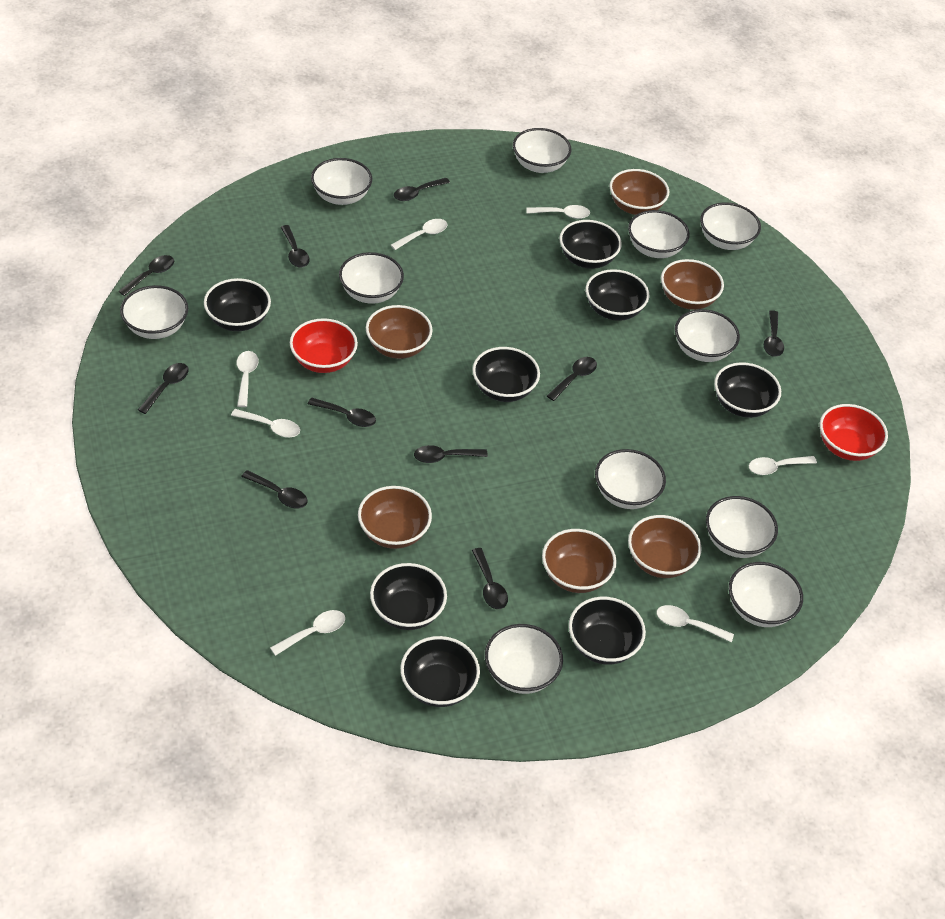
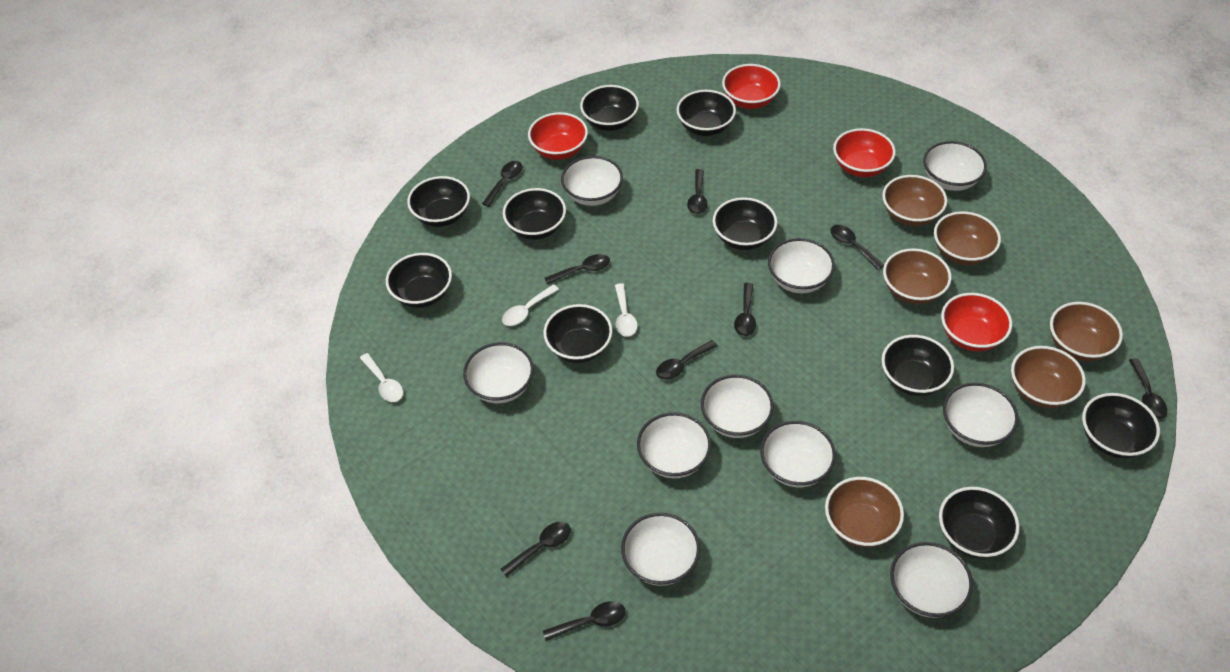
black bowl: [204,278,271,331] [370,563,447,630] [400,636,480,707] [472,347,540,402] [559,220,622,269] [569,597,646,665] [586,269,649,321] [714,362,781,418] = 8 -> [386,253,452,308] [407,176,470,227] [503,188,566,240] [544,304,613,363] [580,85,639,131] [677,90,736,136] [713,197,777,250] [882,335,954,396] [939,487,1020,558] [1082,393,1160,458] = 10
black spoon: [118,255,174,296] [138,363,189,414] [241,470,307,508] [281,225,310,268] [308,398,376,427] [394,178,450,201] [414,445,488,463] [472,548,508,609] [547,357,597,401] [764,310,784,357] = 10 -> [482,161,522,207] [500,522,571,577] [543,601,626,641] [544,254,610,284] [656,340,718,380] [687,169,707,214] [734,283,756,336] [830,225,884,270] [1129,358,1167,419] = 9
red bowl: [290,318,358,373] [820,404,888,461] = 2 -> [528,112,588,160] [722,64,781,109] [833,128,896,177] [941,293,1012,351] = 4
white bowl: [120,285,188,339] [311,158,372,205] [339,252,404,304] [485,624,563,694] [513,128,571,173] [595,449,666,509] [628,210,690,258] [675,309,740,362] [700,202,761,250] [706,496,778,558] [729,562,803,627] = 11 -> [463,342,534,403] [561,156,623,206] [621,513,700,586] [637,412,711,478] [701,375,774,438] [760,421,836,487] [768,238,835,293] [890,542,973,618] [923,141,987,191] [943,383,1019,447] = 10
white spoon: [231,409,300,438] [236,351,258,407] [270,610,345,656] [391,219,448,250] [526,205,590,219] [656,605,734,642] [749,456,817,475] = 7 -> [360,353,403,402] [502,284,559,326] [615,283,638,337] = 3

